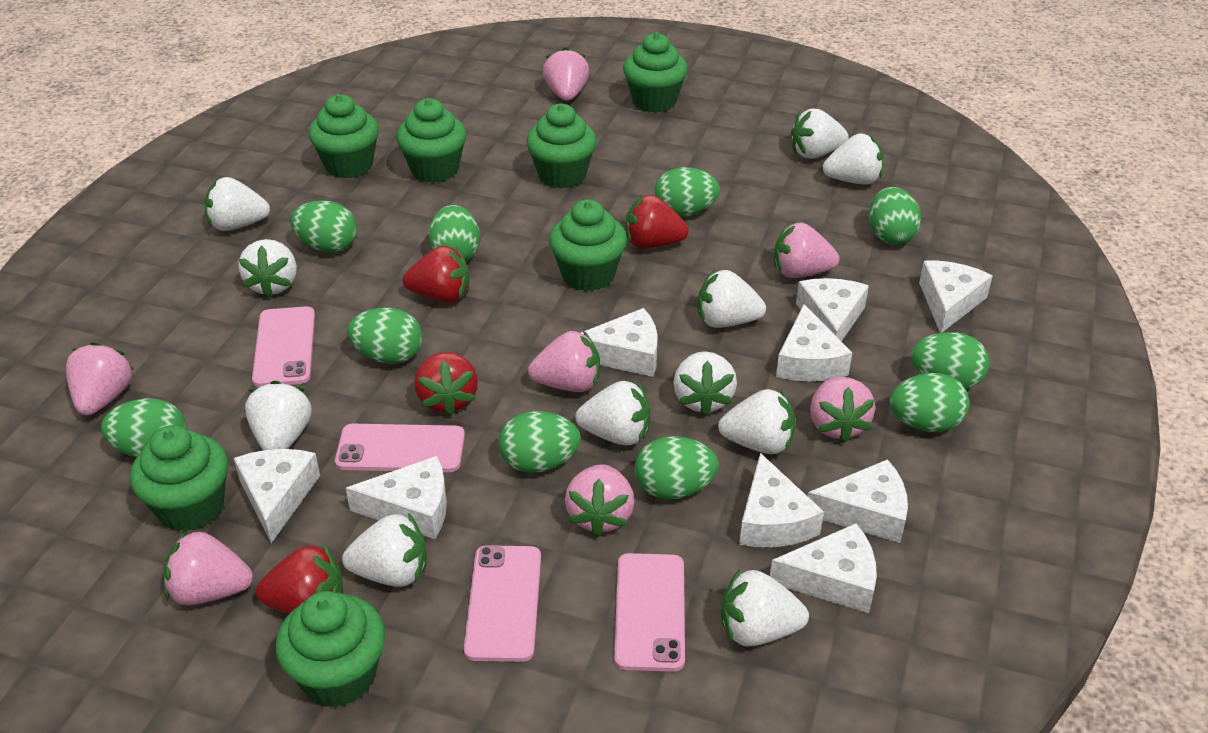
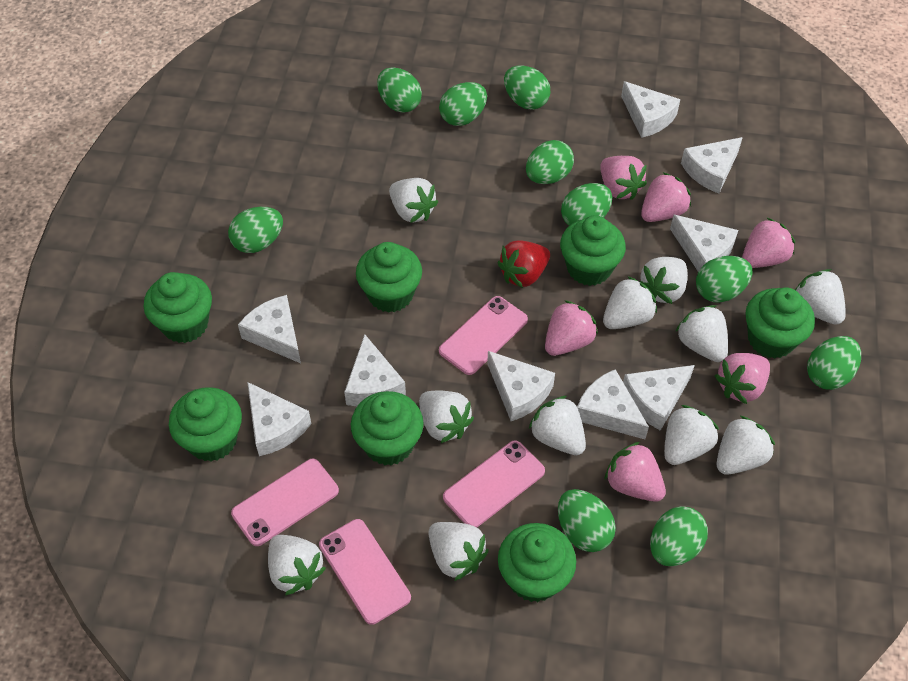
pink strawberry: [66,342,134,415] [164,530,253,606] [528,330,600,392] [543,47,589,101] [565,464,634,537] [774,222,839,278] [810,377,875,443] = 7 -> [545,300,598,356] [600,156,647,200] [604,441,666,502] [641,172,691,222] [715,353,770,404] [742,218,795,268] = 6
red strawberry: [256,544,343,614] [403,246,469,303] [414,352,478,416] [626,195,689,249] = 4 -> [497,240,550,288] = 1

